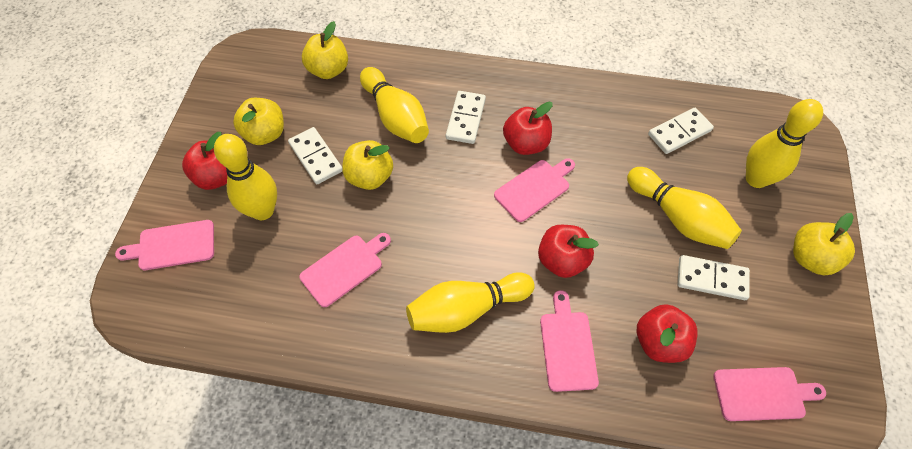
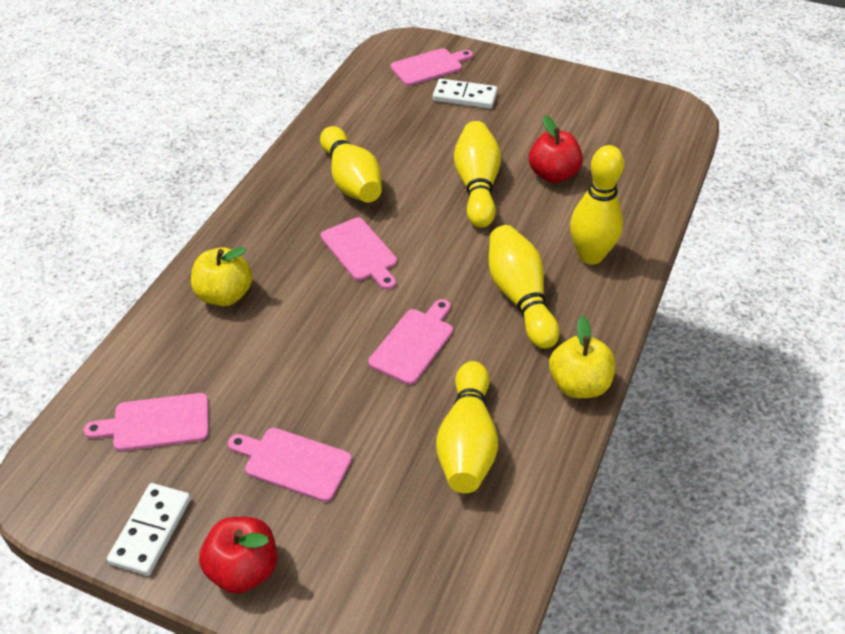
red apple: [182,132,227,190] [503,102,553,155] [538,225,599,278] [637,304,698,363] = 4 -> [199,517,277,594] [529,115,583,183] = 2
white domino: [288,127,342,184] [446,91,486,144] [648,108,714,154] [678,255,750,300] = 4 -> [107,483,191,576] [433,79,498,109] = 2
yellow apple: [233,98,284,145] [302,21,348,79] [342,140,393,190] [793,213,855,275] = 4 -> [191,247,253,306] [549,316,615,398] = 2

